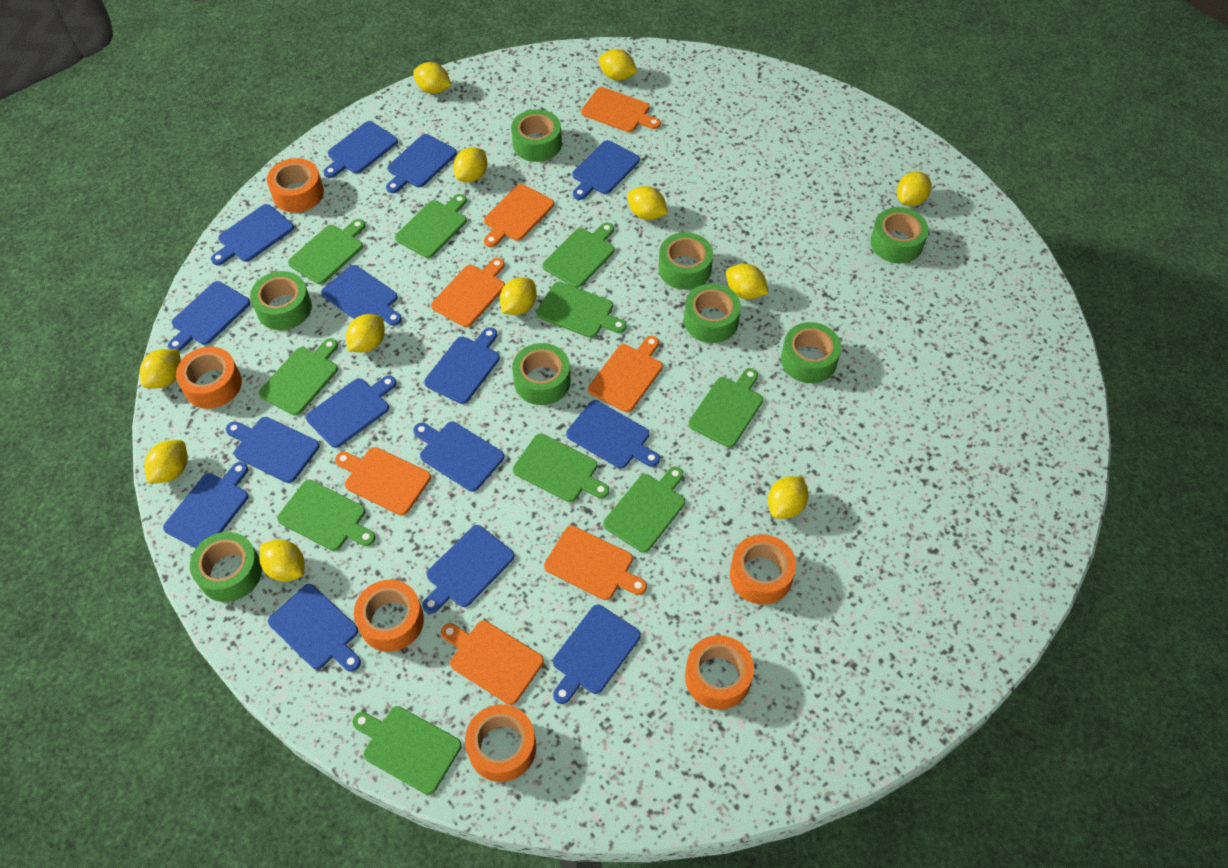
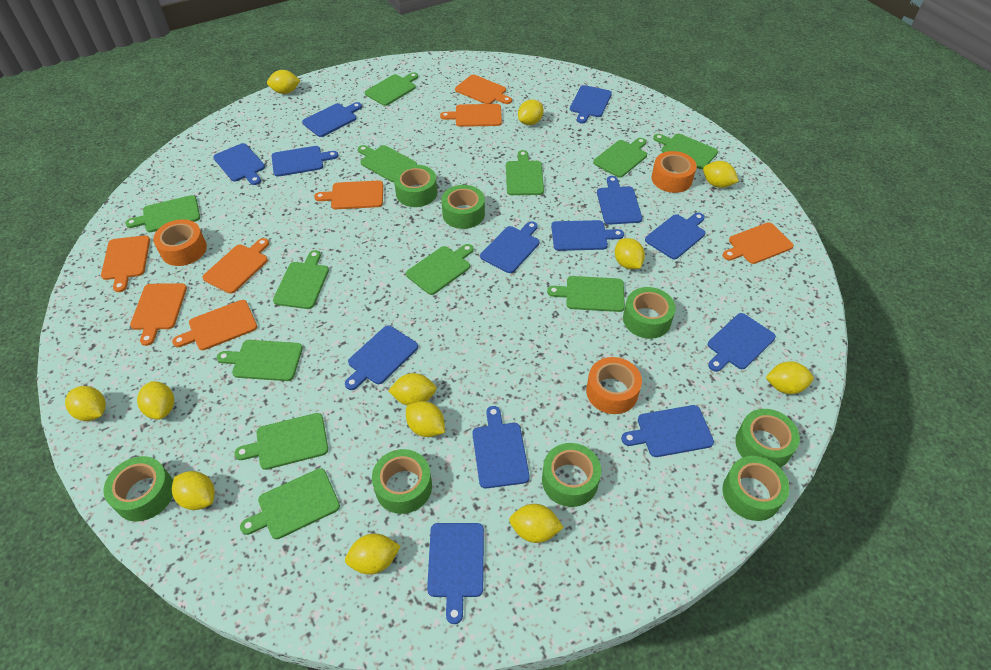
blue cutting board: [163,462,249,548] [168,281,250,351] [211,204,294,265] [226,417,320,483] [268,584,361,672] [306,375,396,448] [321,265,402,326] [323,121,398,178] [386,134,457,193] [413,422,504,492] [422,525,514,614] [424,327,500,404] [553,605,641,704] [566,400,660,468] [572,140,640,200] = 15 -> [213,143,265,185] [272,146,338,177] [302,102,362,137] [345,325,418,390] [427,523,484,624] [472,406,530,489] [480,221,539,273] [551,220,624,251] [570,85,612,124] [597,176,642,225] [621,405,714,457] [645,213,705,259] [708,313,776,372] = 13
green cutting board: [259,338,338,416] [277,480,375,551] [288,219,365,284] [352,706,462,795] [395,194,467,258] [513,434,609,502] [536,282,626,338] [542,222,615,288] [603,466,685,553] [688,368,763,448] = 10 -> [125,195,200,232] [217,340,303,381] [234,413,328,470] [240,468,340,539] [273,250,329,309] [358,145,417,182] [365,72,418,106] [406,244,474,295] [506,150,544,195] [547,276,625,312] [593,138,647,178] [653,134,718,169] = 12
orange cutting board: [335,447,431,516] [431,258,505,327] [441,621,544,705] [484,184,554,247] [544,526,647,600] [581,87,661,132] [588,336,663,412] = 7 -> [101,235,150,292] [130,283,187,346] [172,300,257,350] [202,238,269,294] [314,181,383,209] [440,104,502,127] [455,75,512,104] [723,222,794,264] = 8
orange tape: [176,346,242,409] [267,158,324,213] [354,580,424,652] [465,704,536,782] [685,635,754,710] [730,534,796,605] = 6 -> [153,219,207,266] [586,357,642,414] [652,151,697,193] = 3

